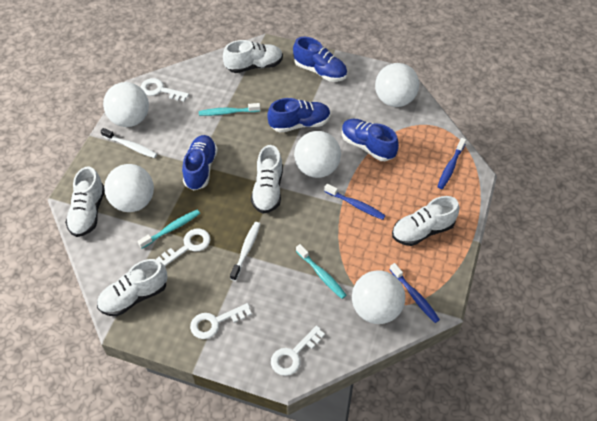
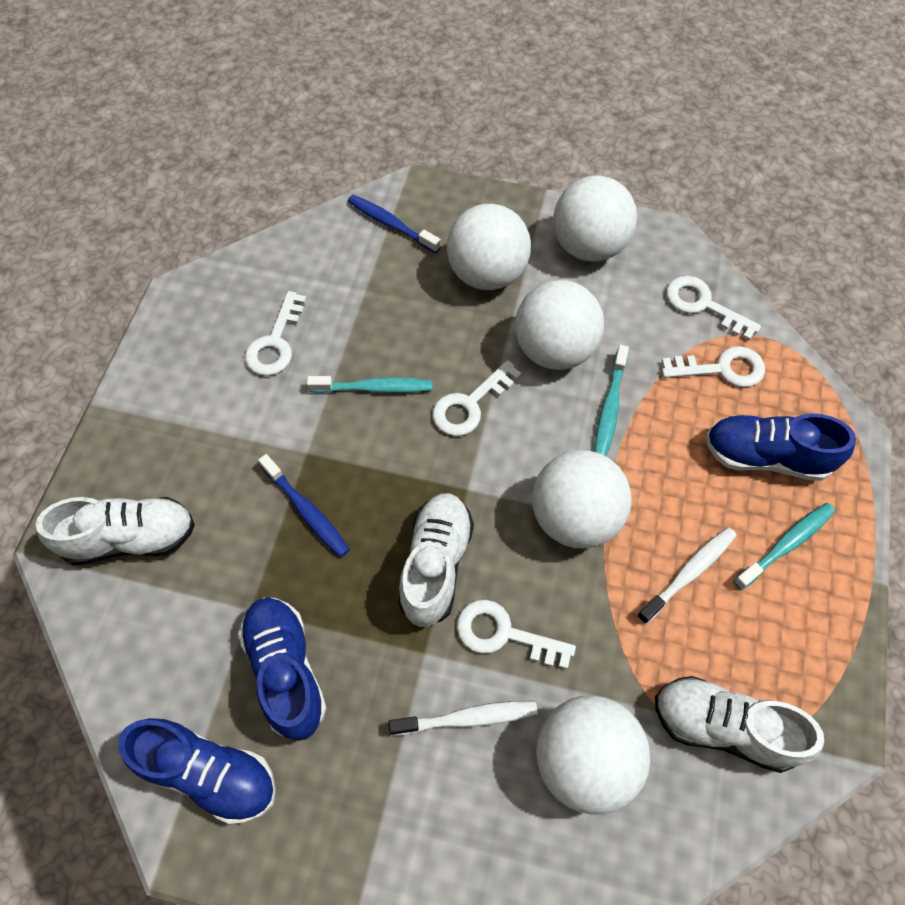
blue shoe: [182,135,218,190] [268,98,331,133] [293,37,347,82] [342,119,399,161] = 4 -> [118,718,276,825] [238,598,327,741] [705,413,856,481] = 3
blue toothbrush: [324,184,386,220] [390,263,440,323] [437,138,466,189] = 3 -> [258,454,350,557] [348,195,441,253] = 2
white key: [140,78,189,102] [156,228,211,266] [190,303,252,339] [271,325,325,376] = 4 -> [245,291,307,376] [432,360,521,436] [457,600,576,669] [662,346,765,387] [666,276,761,340] = 5
white shoe: [65,166,105,237] [97,259,168,316] [223,40,283,73] [251,145,283,213] [392,196,459,246] = 5 -> [36,497,195,565] [398,493,474,627] [655,676,824,773] = 3

